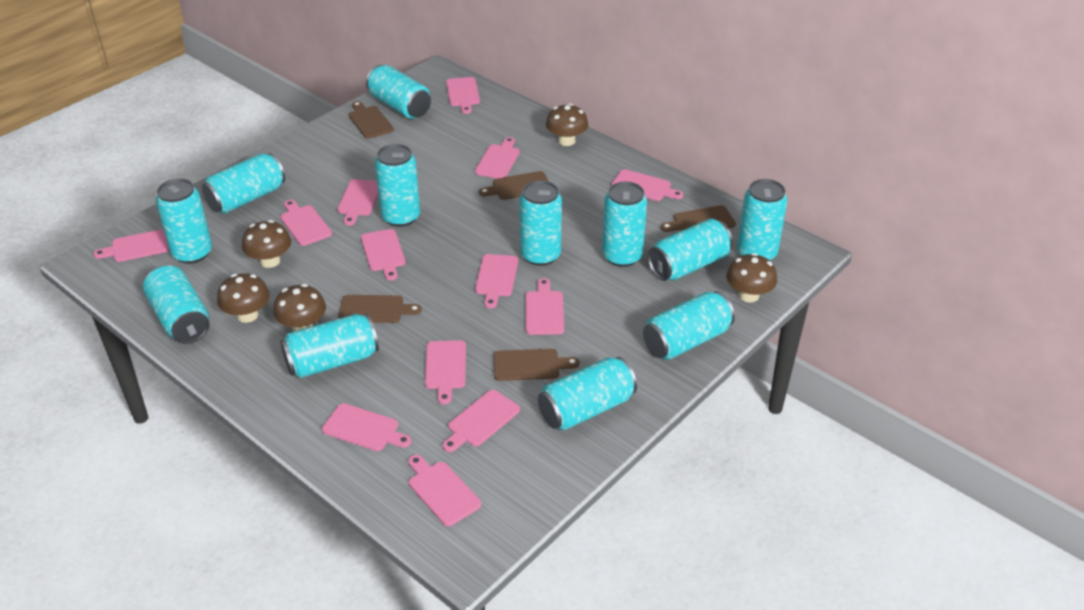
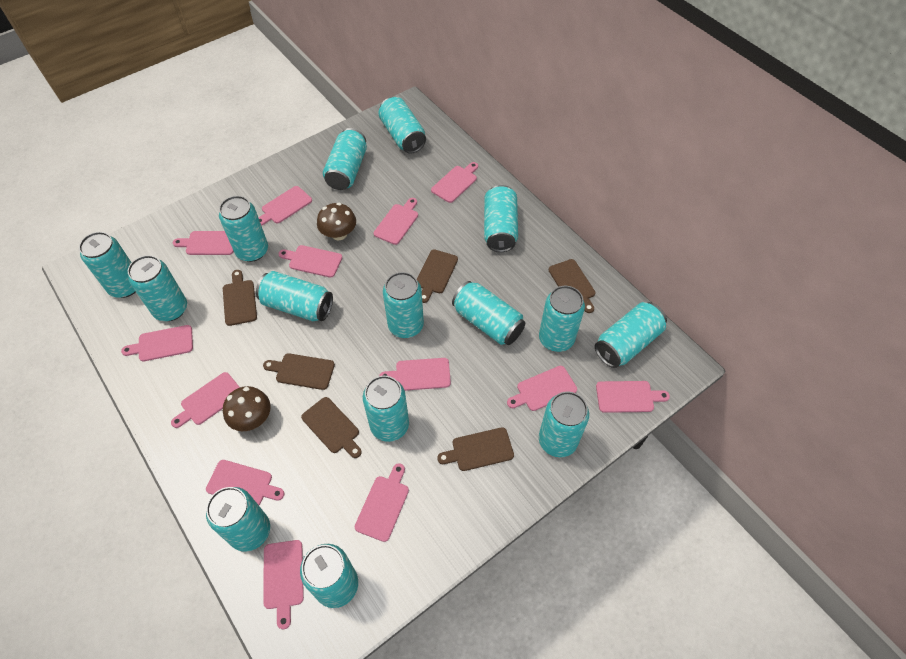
brown cutting board: [338,295,422,323] [348,101,394,139] [479,171,549,200] [494,349,579,381] [661,205,736,232] = 5 -> [223,270,257,326] [263,353,335,390] [301,397,362,458] [417,249,458,303] [437,427,514,471] [549,259,595,313] = 6
brown mushroom: [217,273,270,323] [242,220,291,268] [273,284,326,331] [546,103,588,146] [726,253,777,303] = 5 -> [223,386,271,431] [317,203,356,240] = 2
turquoise can: [143,266,210,344] [156,178,212,264] [202,153,285,214] [280,314,379,378] [366,65,431,119] [375,144,420,227] [519,181,562,266] [538,357,637,430] [602,181,647,267] [643,291,735,360] [648,219,733,281] [737,179,787,261] = 12 -> [79,232,136,298] [128,255,187,321] [206,487,270,552] [219,196,268,262] [256,271,333,321] [300,544,358,608] [323,128,367,190] [363,376,409,442] [378,97,426,153] [383,272,424,338] [452,281,525,345] [484,185,518,252] [539,286,585,352] [539,391,589,457] [595,302,667,368] = 15

